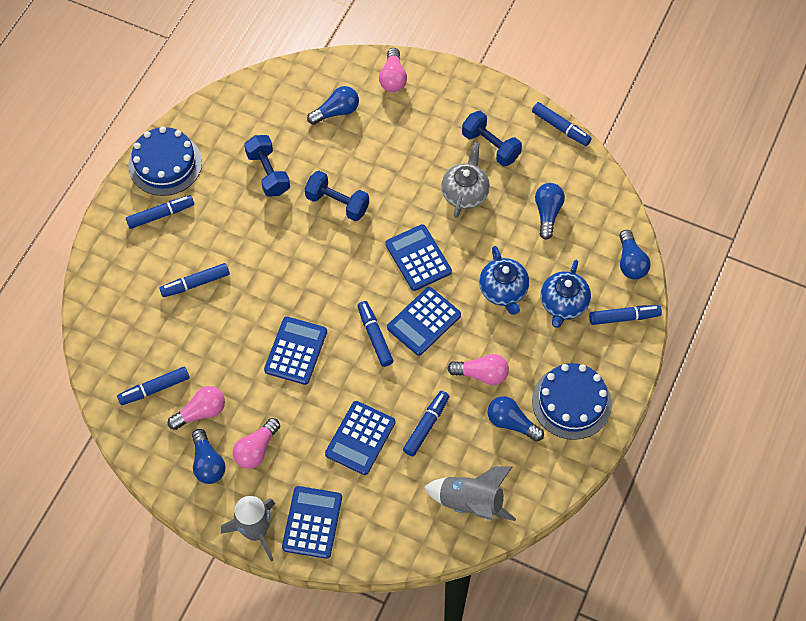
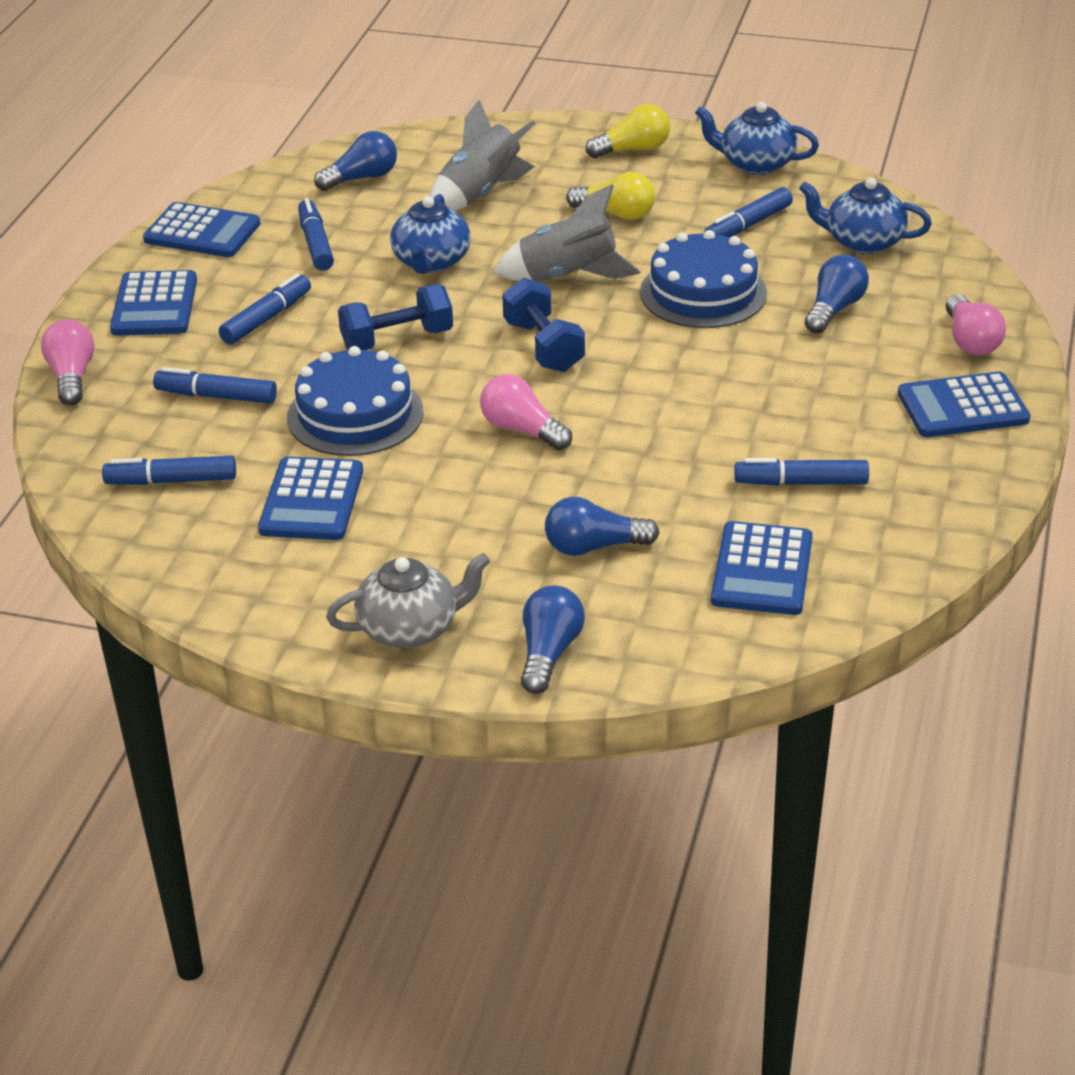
blue dumbbell: [244,135,290,197] [305,171,369,221] [462,111,522,166] = 3 -> [338,284,453,350] [502,278,585,372] = 2
blue light bulb: [192,429,225,484] [307,86,359,125] [488,396,544,442] [535,183,565,240] [619,230,650,279] = 5 -> [314,131,397,191] [521,585,585,694] [545,497,660,556] [805,255,869,334] = 4
blue marker: [117,367,190,405] [126,195,194,229] [159,263,230,297] [358,301,393,367] [403,391,449,456] [532,102,592,146] [589,305,662,325] = 7 -> [102,456,236,485] [153,367,277,404] [219,273,311,344] [298,198,334,271] [704,187,793,237] [734,458,869,486] = 6
blue teapot: [479,246,529,315] [540,260,591,328] = 2 -> [390,194,471,274] [695,102,819,175] [799,178,932,254] = 3
pink light bulb: [168,386,225,430] [233,418,280,469] [379,48,407,92] [447,354,509,385] = 4 -> [41,320,95,405] [480,374,572,450] [946,294,1006,355] = 3
yellow light bulb: none = 0 -> [566,172,655,220] [586,104,670,158] = 2

